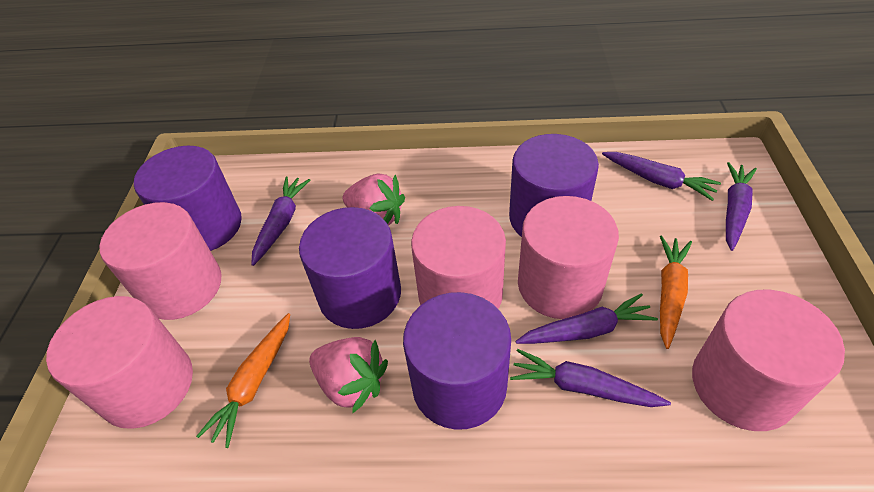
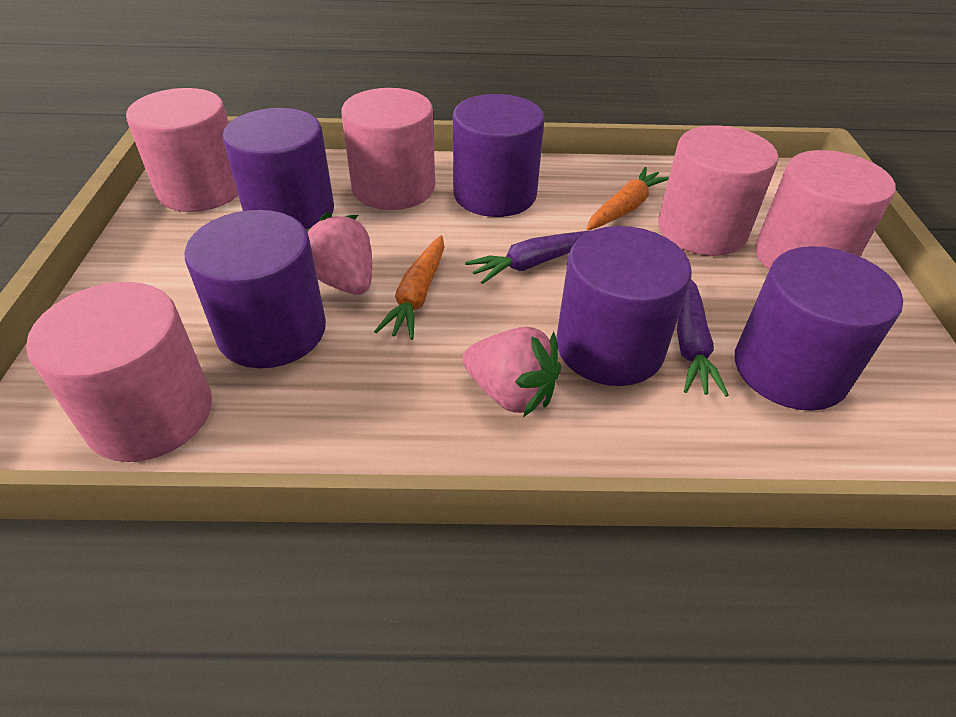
purple carrot: [251,176,310,266] [510,349,671,407] [515,293,658,344] [602,152,721,201] [726,162,757,251] = 5 -> [465,231,590,284] [677,280,729,397] = 2
purple cylinder: [134,146,242,251] [299,207,401,329] [403,292,511,430] [509,134,599,237] = 4 -> [185,210,326,368] [222,108,334,229] [453,94,544,217] [556,226,692,386] [735,246,903,411] = 5

